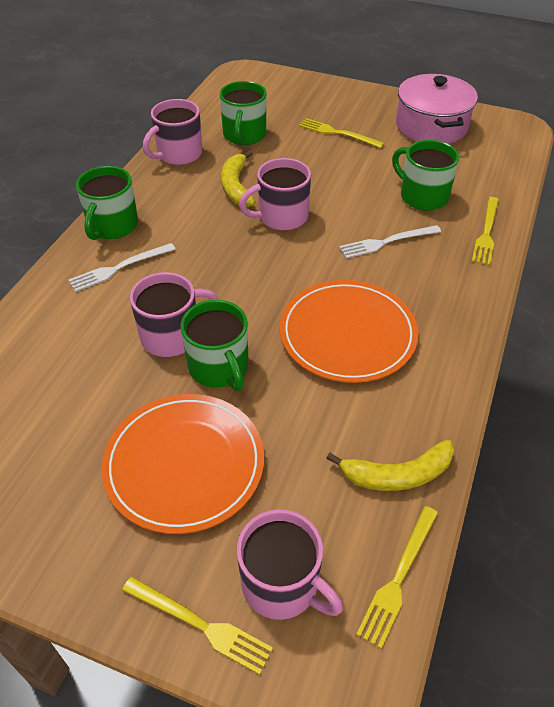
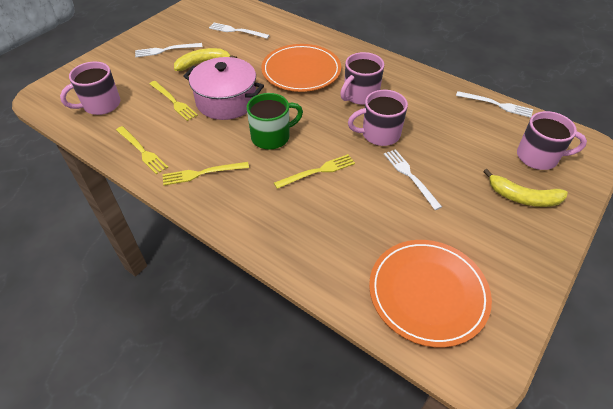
green mug: [76,166,138,240] [181,300,248,391] [220,81,267,145] [392,140,459,210] = 4 -> [247,93,303,150] = 1
white fork: [69,243,176,292] [339,225,441,259] = 2 -> [135,43,203,57] [209,23,270,39] [384,149,442,210] [456,91,533,118] = 4

